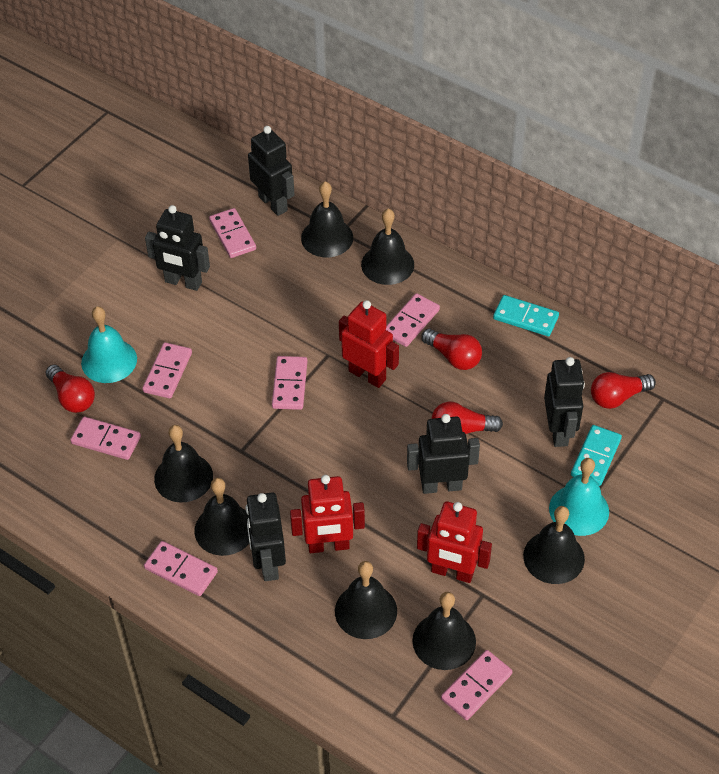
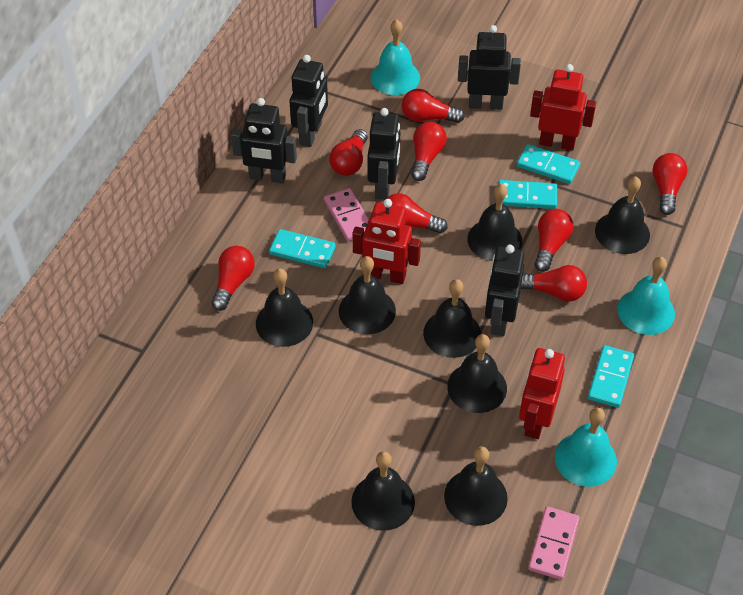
black bell: [154,425,213,502] [195,478,249,556] [301,181,353,257] [335,561,397,639] [361,209,414,285] [412,592,476,670] [523,506,585,584] = 7 -> [256,268,313,347] [339,256,396,334] [351,451,415,531] [423,279,481,358] [444,446,508,526] [447,334,507,413] [467,184,522,261] [595,177,650,254] = 8
pink domino: [70,417,141,460] [142,342,192,398] [144,541,218,596] [209,208,256,258] [272,356,307,410] [386,293,440,347] [441,650,513,720] = 7 -> [324,188,369,241] [528,506,580,580] = 2
red light bulb: [46,365,95,413] [421,329,482,370] [431,402,503,434] [591,372,656,409] = 4 -> [211,246,255,311] [329,129,368,176] [386,193,447,234] [402,89,465,123] [411,122,447,181] [521,265,587,301] [534,209,574,272] [652,153,687,215] = 8
turquoise bell: [81,306,137,383] [549,458,609,536] = 2 -> [371,19,420,95] [555,407,617,487] [617,257,675,335] = 3
turquoise domino: [493,295,559,336] [571,425,622,486] = 2 -> [269,229,336,268] [498,180,557,209] [517,144,580,184] [588,345,634,408] = 4

